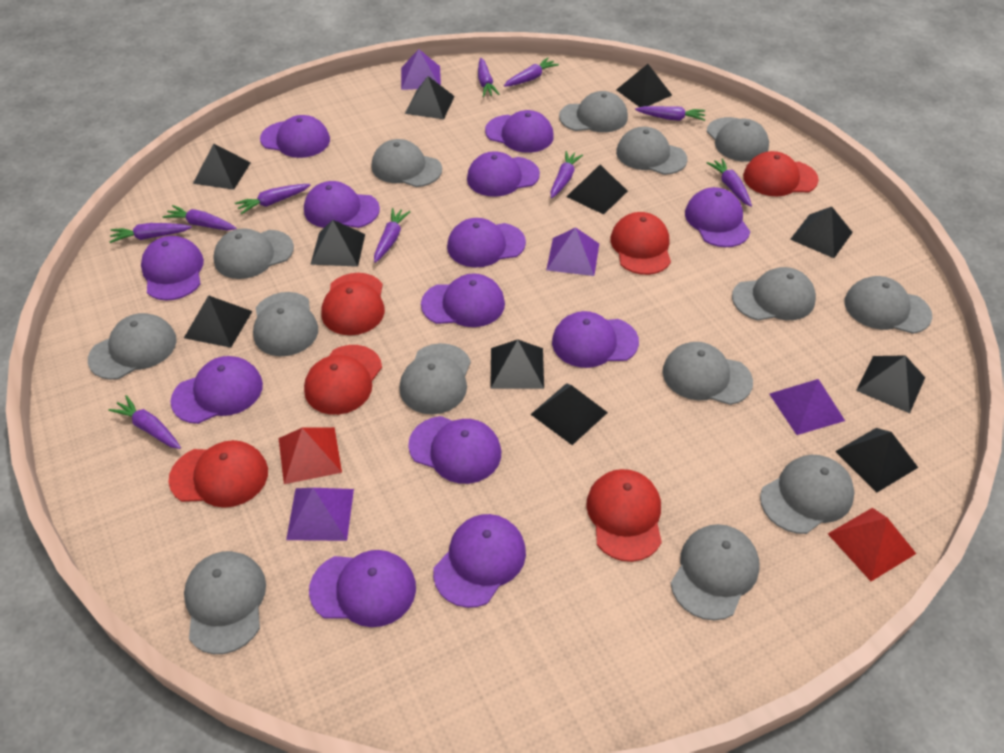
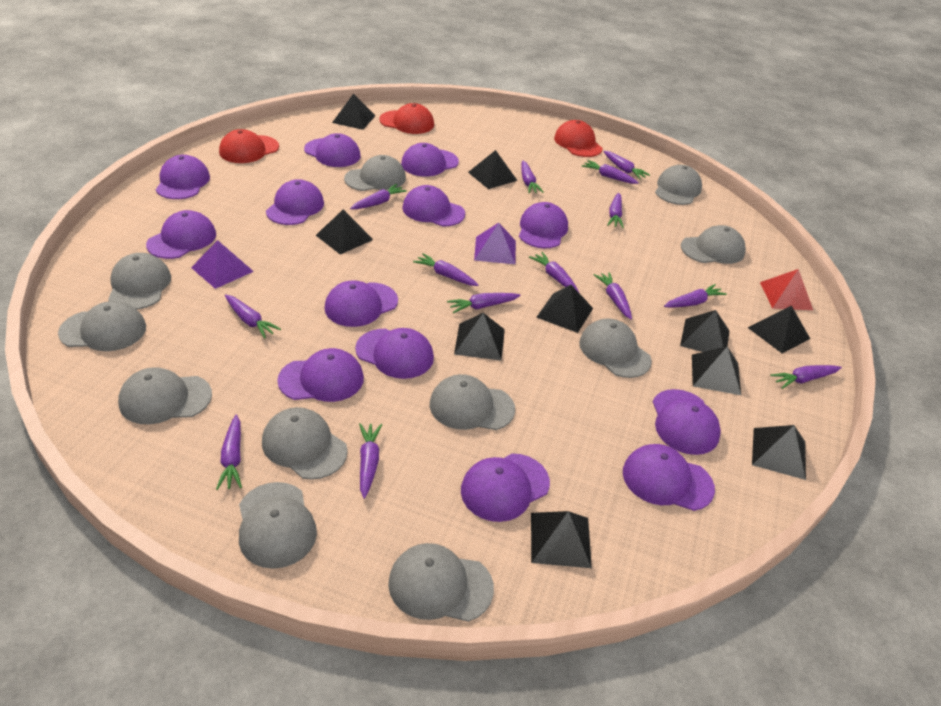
black pyramid: [184,295,252,348] [193,144,251,190] [310,220,365,267] [405,76,455,119] [490,339,544,389] [530,383,608,445] [566,165,628,215] [616,64,672,107] [790,207,853,258] [835,428,918,493] [856,355,925,413] = 11 -> [316,209,373,254] [332,93,376,130] [454,313,505,360] [468,150,518,189] [531,511,592,568] [536,285,593,333] [680,310,730,352] [692,346,741,395] [747,305,810,353] [752,425,806,480] = 10
grey cap: [88,313,177,380] [184,551,266,654] [213,228,294,279] [253,292,318,356] [371,139,442,187] [399,343,471,414] [559,91,628,132] [616,127,687,175] [663,342,753,405] [671,524,760,620] [707,117,769,162] [732,267,816,321] [760,455,854,534] [845,276,933,334] = 14 -> [58,301,146,351] [108,253,171,310] [118,367,212,424] [239,482,317,569] [262,407,348,480] [344,155,406,191] [388,543,494,622] [430,374,515,430] [579,318,652,378] [655,165,702,205] [681,225,746,264] = 11
purple carrot: [108,395,181,449] [110,223,192,243] [162,205,237,230] [235,184,310,215] [374,208,410,263] [478,58,500,97] [504,58,559,87] [550,151,583,198] [635,106,705,121] [707,158,752,207] = 10 -> [216,415,242,490] [225,294,281,339] [350,184,407,209] [359,423,382,499] [413,253,478,286] [447,293,521,313] [521,161,544,193] [529,252,579,292] [582,160,639,184] [594,272,632,320] [603,151,650,180] [607,193,624,228] [664,284,727,308] [770,365,842,389] = 14
purple pyramid: [286,488,354,541] [401,49,441,90] [546,227,599,276] [769,379,845,435] = 4 -> [191,240,254,289] [474,223,516,264] = 2
red cap: [168,440,268,508] [304,345,382,415] [322,273,385,335] [586,469,662,562] [610,212,671,275] [743,151,819,196] = 6 -> [219,129,279,163] [379,103,434,134] [554,120,603,157] = 3
red pyramid: [279,427,342,484] [828,508,916,581] = 2 -> [760,269,813,310] = 1

